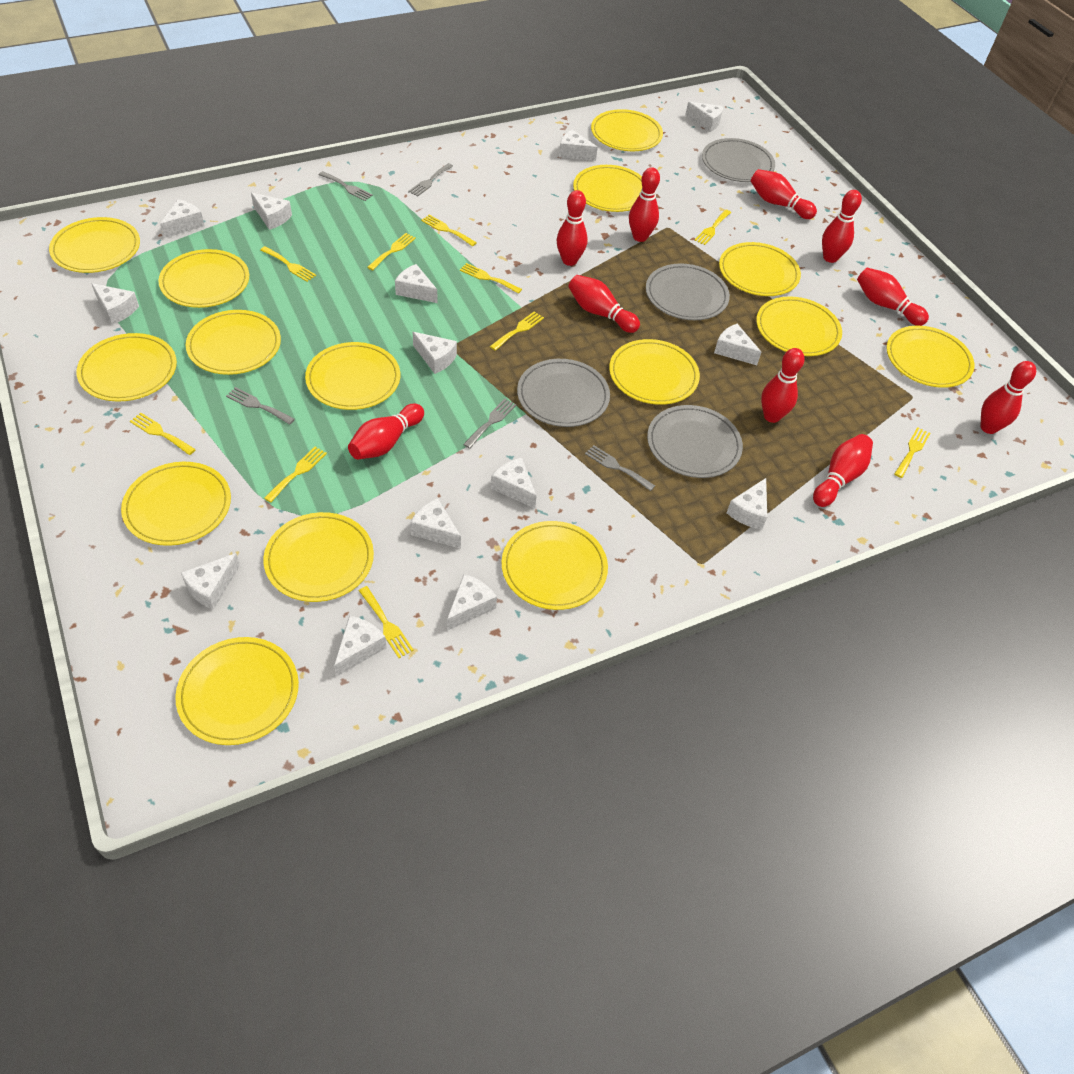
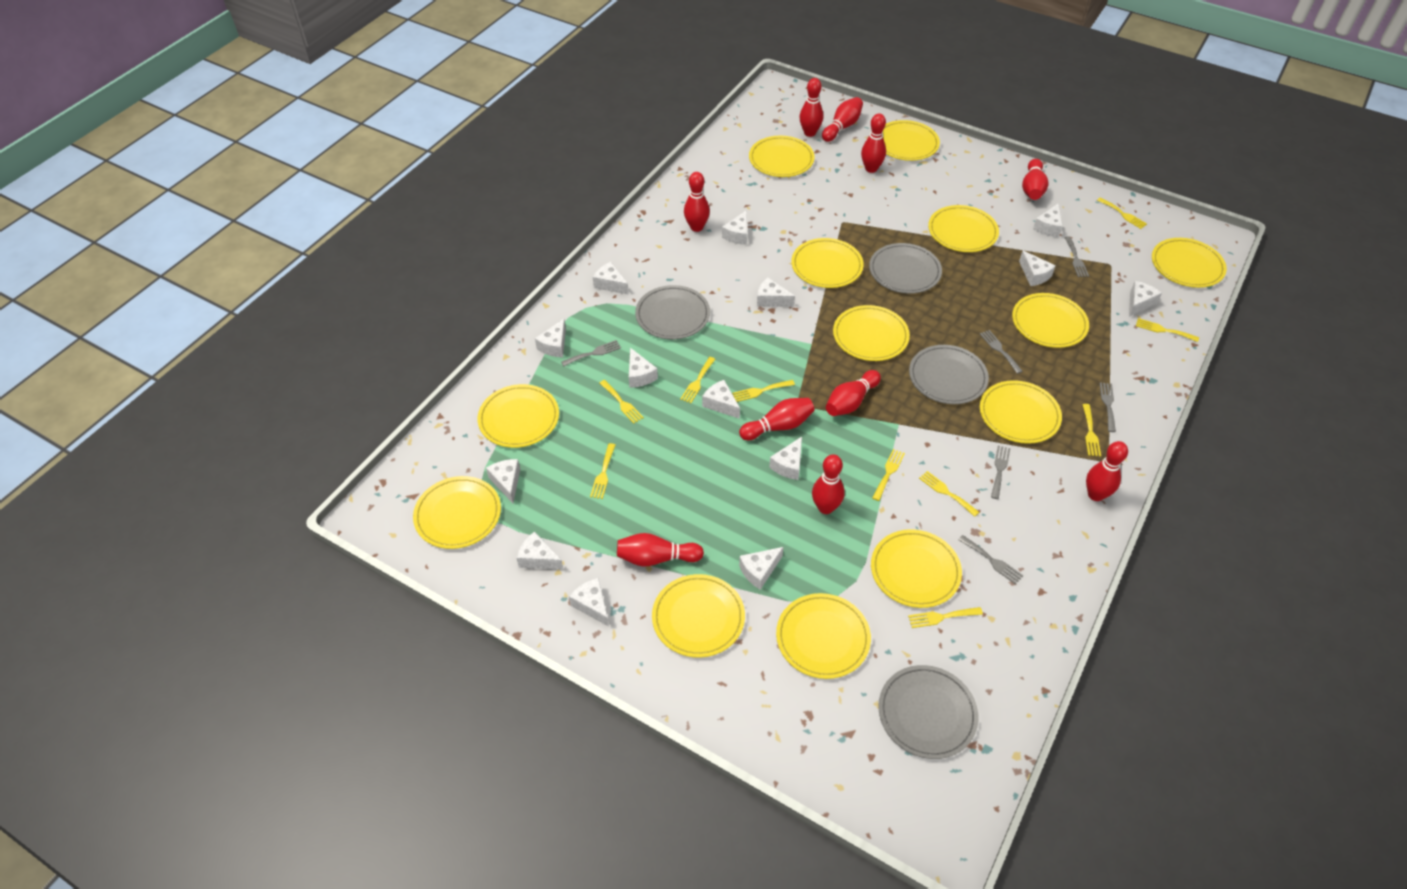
grey fork: [226,387,295,425] [319,171,373,201] [408,163,453,197] [463,399,516,449] [585,445,655,491] = 5 -> [561,340,621,366] [958,535,1023,585] [980,330,1023,374] [991,445,1011,499] [1065,237,1089,277] [1100,383,1116,432] = 6
yellow plate: [49,217,140,273] [77,333,177,402] [121,462,231,546] [158,249,249,308] [175,637,299,745] [186,310,281,375] [263,512,374,602] [305,342,400,410] [501,521,608,610] [573,165,642,212] [591,109,663,151] [609,339,700,405] [719,242,801,296] [756,296,842,356] [886,326,974,388] = 15 -> [413,476,501,549] [477,384,559,448] [652,574,745,658] [749,136,814,177] [776,593,871,679] [791,238,864,288] [833,305,910,361] [871,529,962,608] [883,120,940,161] [928,205,999,252] [980,380,1062,444] [1012,293,1089,348] [1152,238,1227,288] = 13

